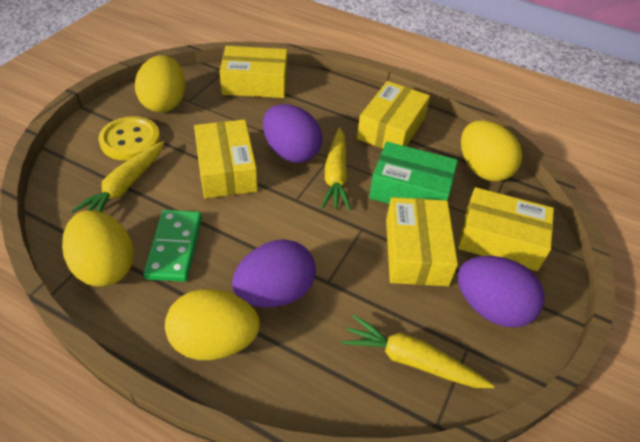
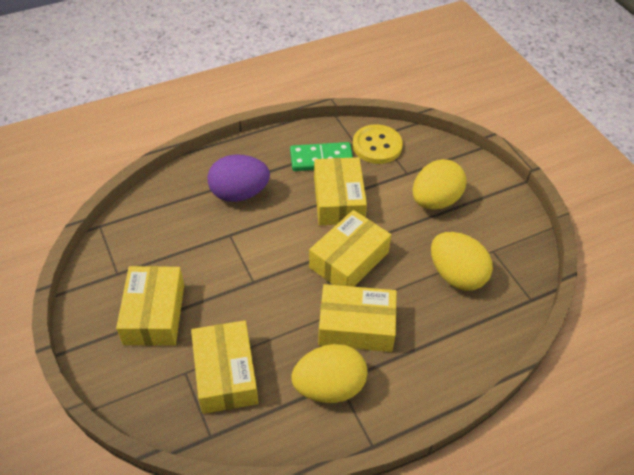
green box: [369,142,458,204] = 1 -> none = 0
purple egg: [232,239,316,307] [263,104,322,163] [458,256,545,328] = 3 -> [207,154,270,202] = 1
yellow carrot: [71,141,164,213] [321,128,351,210] [341,315,495,388] = 3 -> none = 0
yellow egg: [62,210,134,287] [135,55,186,112] [165,289,260,360] [461,120,522,181] = 4 -> [291,344,367,403] [413,159,467,210] [431,232,493,291] = 3

